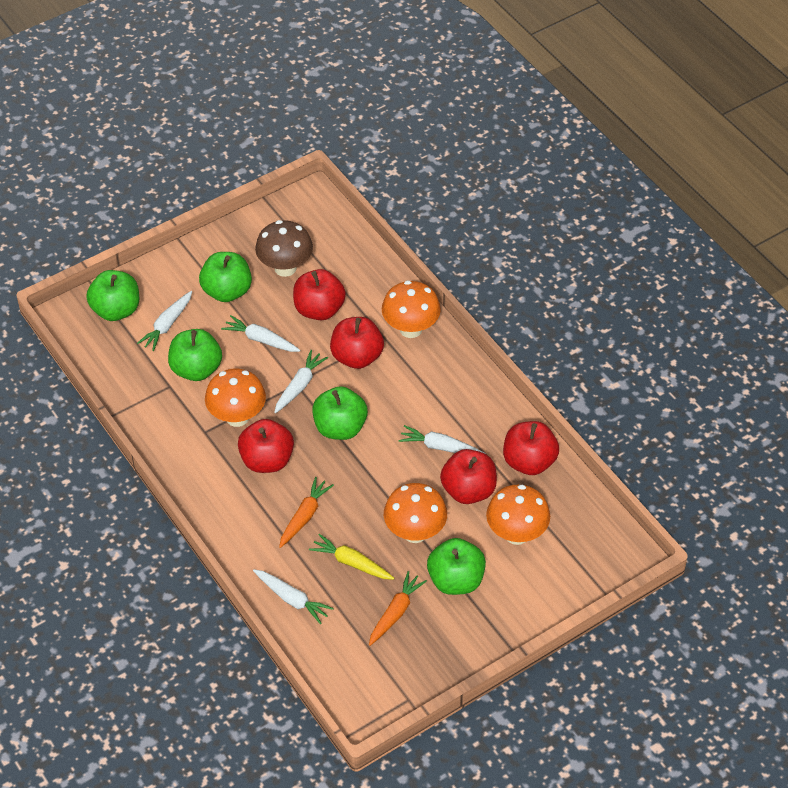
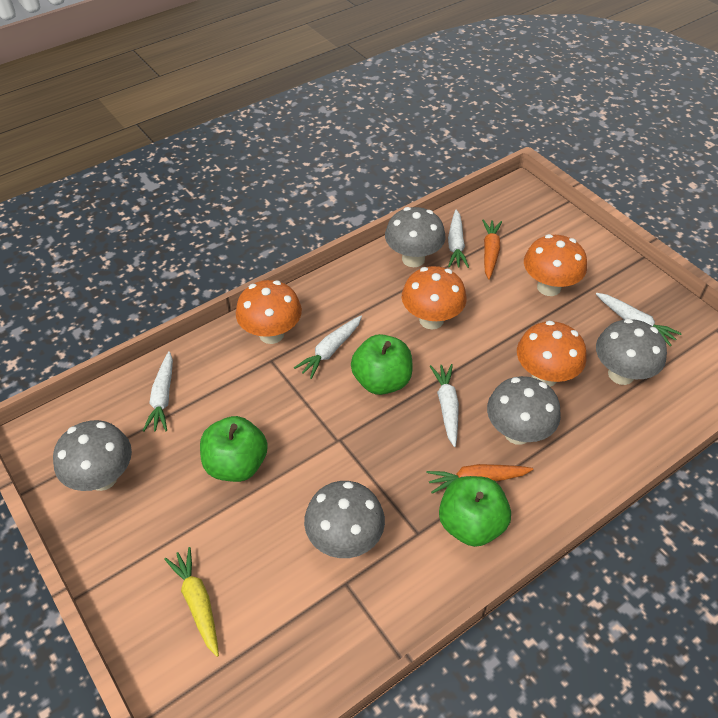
brown mushroom: [255,220,313,277] = 1 -> none = 0
green apple: [86,270,139,321] [168,329,222,381] [199,252,252,302] [312,386,368,440] [427,538,486,595] = 5 -> [200,416,268,482] [351,334,413,395] [439,476,511,547] = 3
grey mushroom: none = 0 -> [53,420,132,491] [304,481,385,558] [385,207,446,267] [487,376,561,445] [596,319,667,385] = 5
red apple: [238,419,294,473] [293,269,346,320] [330,317,384,369] [440,449,497,504] [503,421,559,475] = 5 -> none = 0

